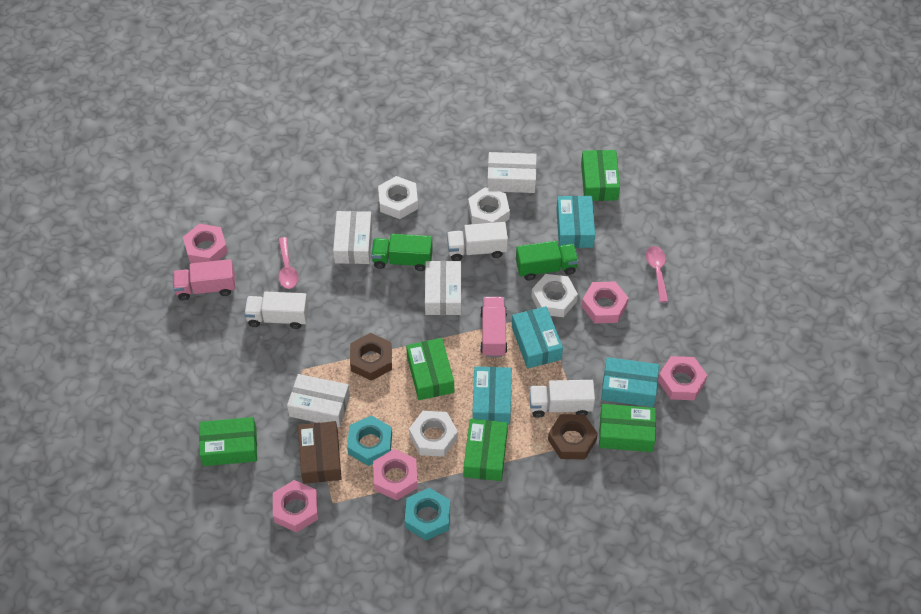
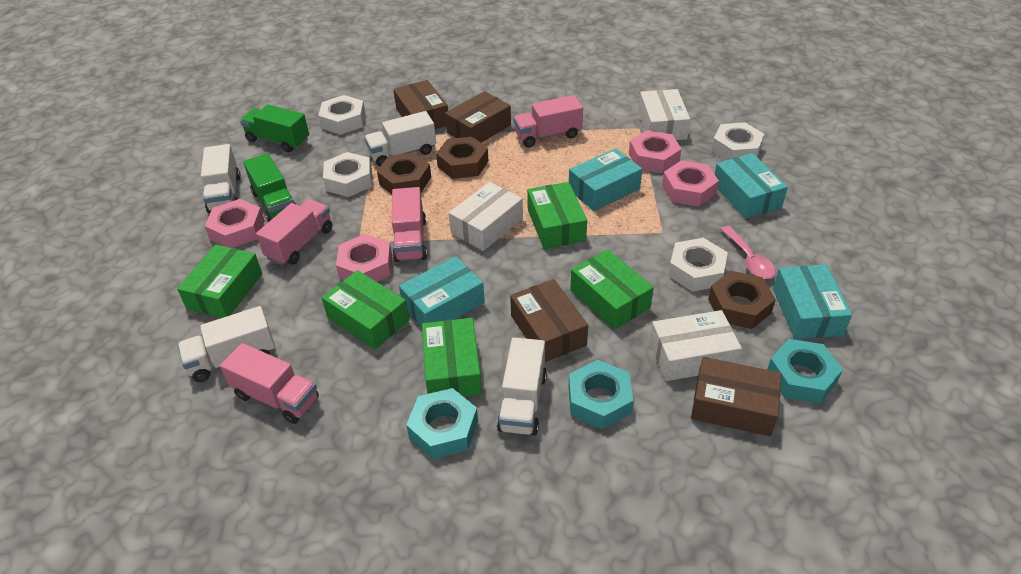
brown box: [298,421,342,484] = 1 -> [393,80,448,129] [445,91,511,143] [510,279,588,362] [691,357,782,436] = 4
brown nut: [350,333,392,381] [548,414,598,459] = 2 -> [377,153,431,194] [436,137,488,179] [708,271,776,329] = 3
pink nut: [183,224,228,263] [273,480,318,532] [373,449,418,500] [582,281,629,323] [658,356,707,400] = 5 -> [205,199,265,248] [336,234,392,282] [629,130,682,173] [662,160,719,207] = 4
pink spoon: [278,237,299,289] [646,246,668,302] = 2 -> [721,226,776,279] = 1
pink truck: [173,259,235,301] [480,297,507,357] = 2 -> [220,343,319,424] [256,199,332,266] [392,187,427,262] [513,95,583,147] = 4
turquoise nut: [347,415,392,466] [405,488,450,540] = 2 -> [406,388,478,459] [569,360,633,429] [767,339,843,404] = 3
white box: [287,374,350,427] [333,211,372,264] [425,261,461,315] [487,152,537,193] = 4 -> [449,182,523,251] [638,89,690,140] [650,310,742,381] = 3
white truck: [244,292,308,329] [447,222,508,261] [529,380,595,418] = 3 -> [178,306,275,382] [201,144,241,213] [364,111,436,167] [497,337,547,436] = 4

